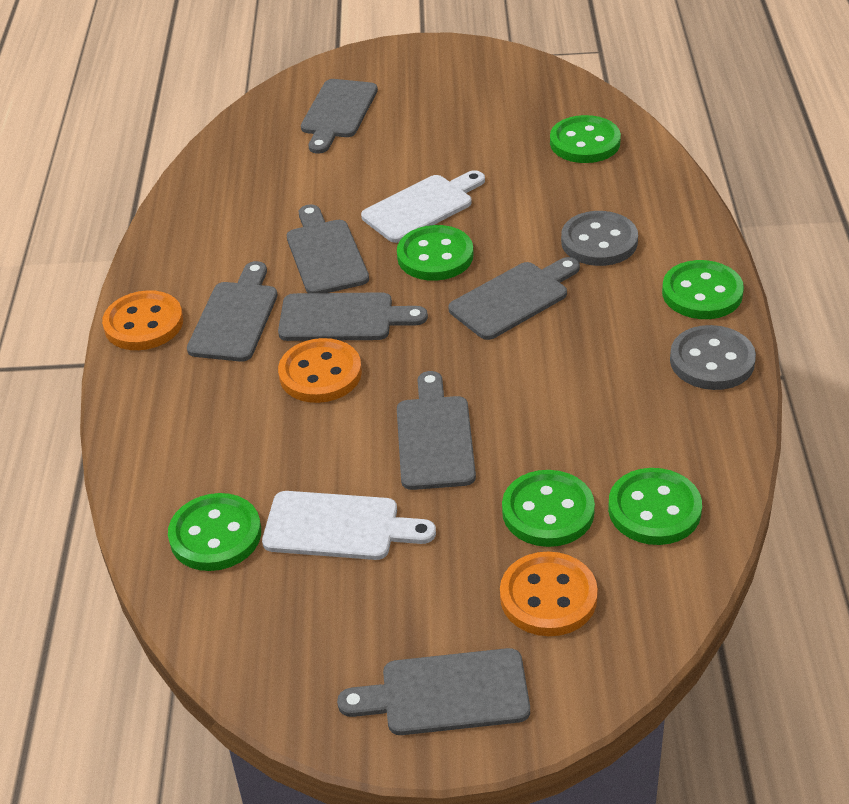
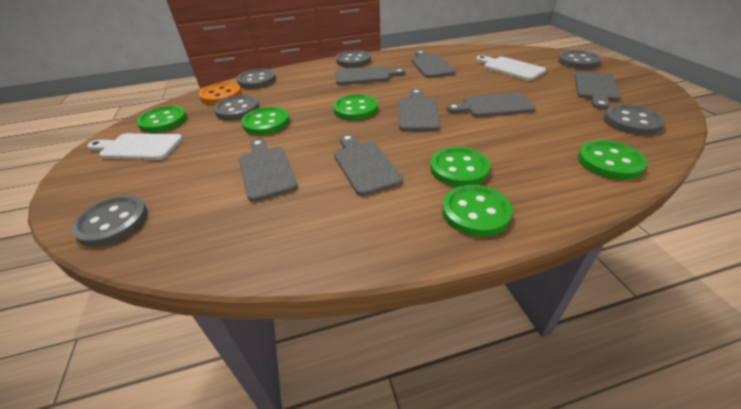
grey button: [561,211,638,266] [670,325,756,390] = 2 -> [71,195,148,247] [213,95,259,120] [236,69,276,89] [336,50,371,68] [558,50,601,69] [604,104,665,135] = 6
orange button: [102,290,183,350] [278,338,362,403] [500,552,598,636] = 3 -> [198,82,242,105] = 1

